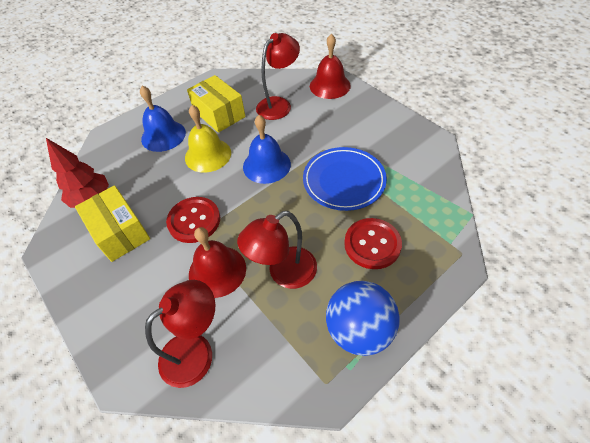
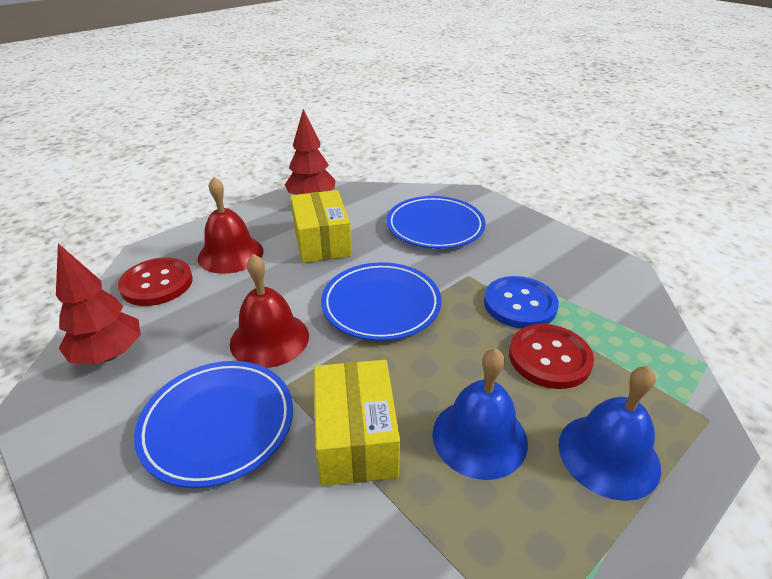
blue ball: [326,281,400,356] = 1 -> none = 0
blue button: none = 0 -> [484,276,559,329] = 1
blue plate: [303,147,387,211] = 1 -> [134,361,293,488] [321,262,442,341] [387,196,486,249] = 3
red lamp: [145,280,215,388] [237,211,317,289] [256,33,300,120] = 3 -> none = 0
red tree: [46,138,109,208] = 1 -> [56,243,141,364] [285,109,336,195] = 2
yellow bell: [185,105,231,173] = 1 -> none = 0

